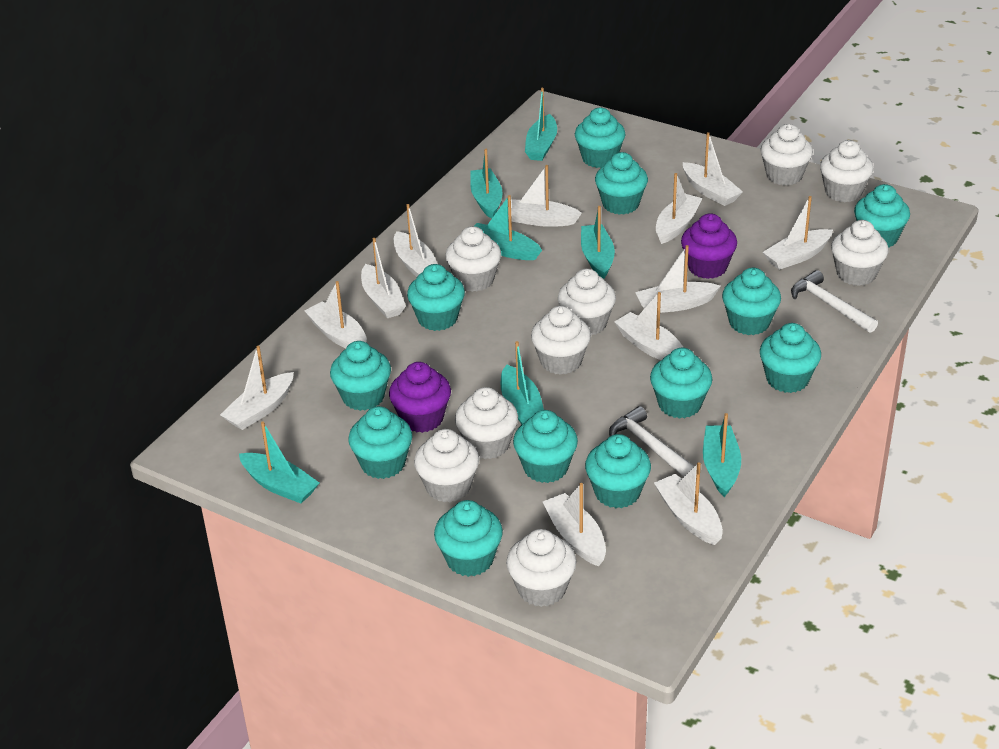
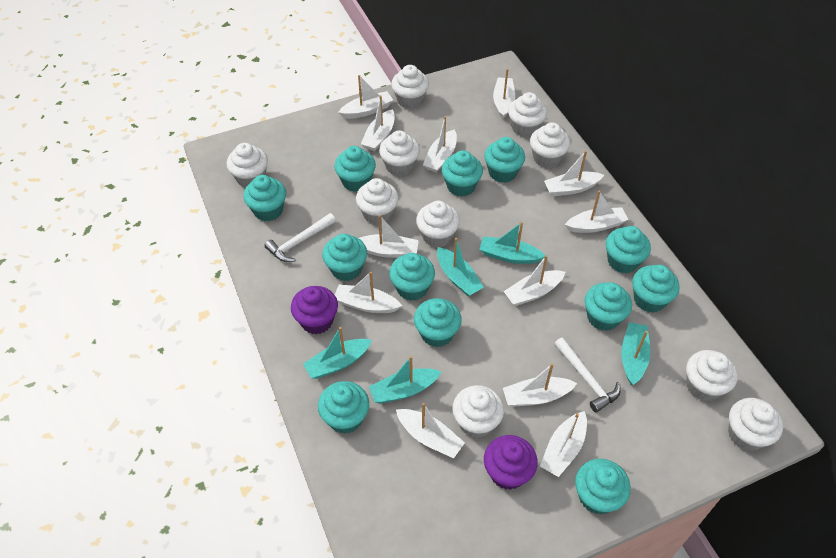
turquoise boat: [239,422,319,503] [470,149,503,219] [474,195,542,260] [501,341,544,424] [525,88,557,161] [581,206,615,279] [703,413,741,497] = 7 -> [303,327,372,379] [369,356,441,403] [437,238,484,296] [479,222,545,264] [621,322,650,385] = 5
white cupcake: [414,429,479,502] [445,226,501,292] [455,387,518,459] [506,529,576,607] [531,306,591,375] [558,269,616,336] [760,124,813,185] [820,140,873,202] [831,220,889,286] = 9 -> [227,143,268,188] [356,178,399,225] [379,130,420,176] [391,65,429,109] [416,201,460,248] [452,385,504,438] [508,92,547,137] [530,122,570,168] [686,350,738,401] [728,398,783,451] = 10

